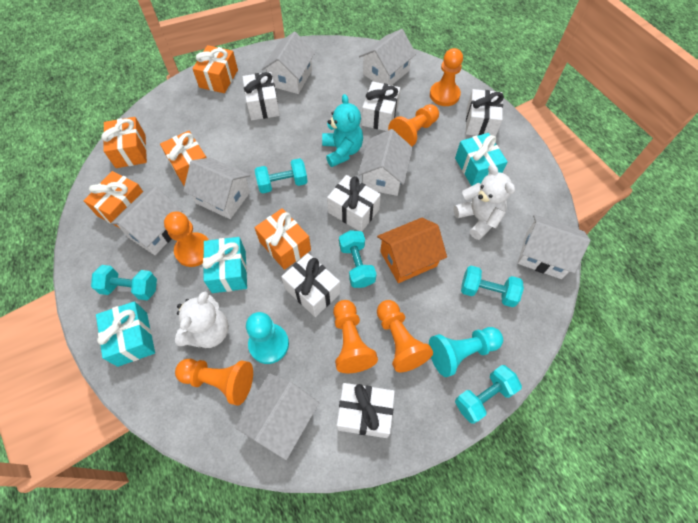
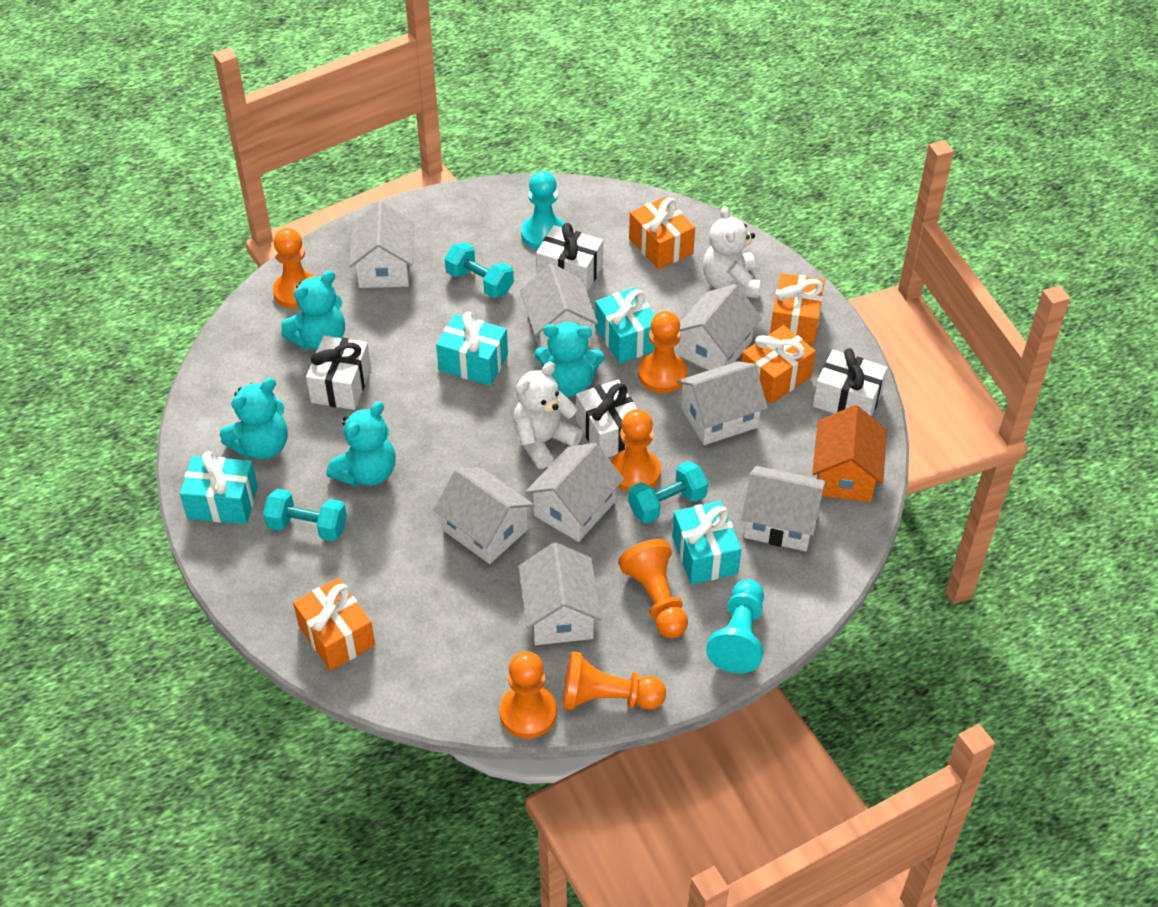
orange gift: [84,171,143,228] [101,117,147,168] [160,131,207,186] [192,45,238,93] [254,208,311,270] = 5 -> [293,578,375,671] [629,197,695,270] [741,325,816,404] [770,273,825,345] = 4
turquoise dumbbell: [91,265,157,300] [255,158,308,193] [339,230,377,288] [455,365,522,424] [461,266,524,307] = 5 -> [263,489,347,541] [445,242,514,298] [628,461,708,523] = 3
turquoise gift: [96,301,155,367] [202,237,247,293] [455,133,508,186] = 3 -> [180,451,258,524] [436,312,508,386] [595,287,655,364] [672,501,742,584] = 4
turquoise teddy bear: [322,94,363,167] = 1 -> [220,378,288,459] [281,271,345,350] [326,401,396,486] [534,322,604,397] = 4
white gift: [242,72,280,120] [281,253,340,317] [327,175,381,232] [337,383,395,438] [362,81,401,131] [466,89,504,137] = 6 -> [306,336,371,410] [536,223,603,292] [576,379,637,457] [813,348,888,417] = 4
white house: [111,187,182,255] [183,158,250,219] [235,374,319,460] [262,32,315,94] [358,129,413,196] [359,29,416,85] [518,215,590,279] = 7 -> [349,201,414,288] [433,468,534,564] [519,542,602,645] [520,263,598,348] [525,443,624,542] [677,361,768,445] [678,284,762,370] [741,466,826,551] = 8

